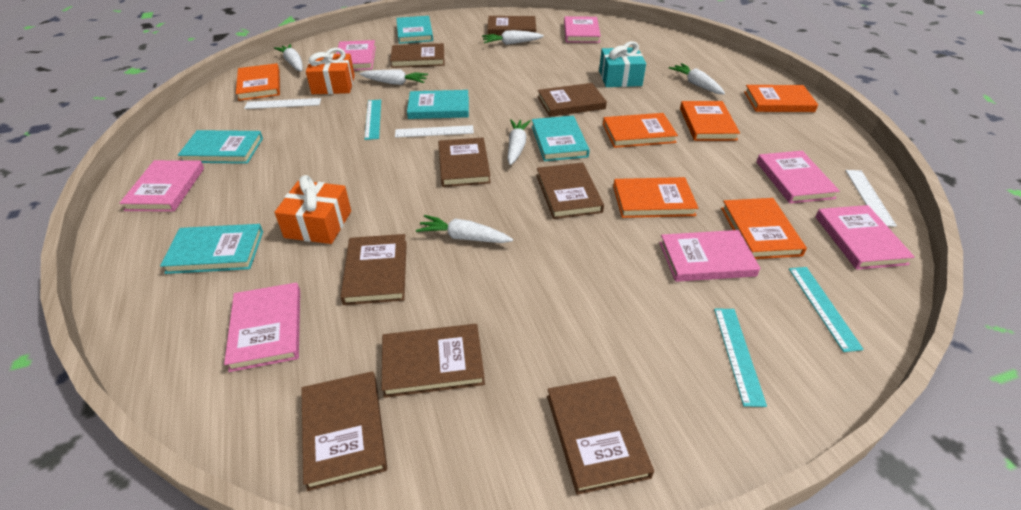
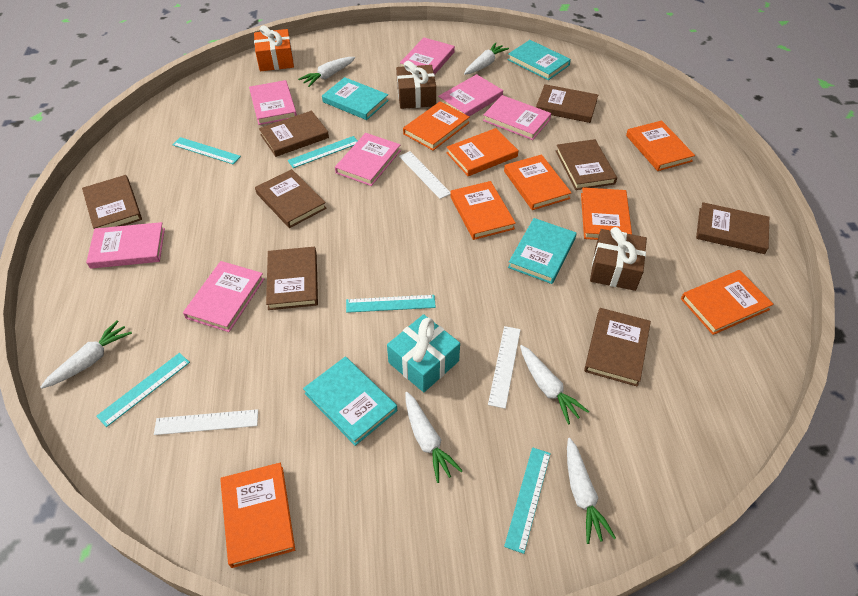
brown book: [301,371,387,491] [340,234,407,305] [382,324,485,398] [390,43,444,68] [438,138,491,187] [487,16,536,36] [536,163,604,219] [538,83,607,117] [547,376,654,495] = 9 -> [82,175,142,229] [255,169,327,228] [259,111,329,157] [266,247,318,310] [536,84,598,123] [556,139,617,190] [584,308,651,387] [696,202,769,254] = 8
brown gift: none = 0 -> [396,61,436,109] [590,227,647,291] = 2
orange book: [236,63,280,101] [603,113,678,148] [613,177,698,218] [680,101,740,141] [721,198,807,259] [744,85,818,112] = 6 -> [220,463,295,568] [403,102,470,151] [446,128,519,176] [450,181,516,240] [504,155,572,210] [581,187,632,240] [626,120,695,171] [681,270,773,335] = 8
orange gift: [274,175,351,244] [306,48,355,94] = 2 -> [254,25,294,71] = 1
turquoise book: [160,224,263,274] [178,130,263,164] [396,16,433,44] [407,90,469,119] [532,116,590,161] = 5 -> [303,357,397,446] [322,77,389,120] [508,40,571,80] [508,218,577,284] = 4
turquoise ruler: [364,100,381,140] [714,308,767,407] [789,267,864,352] = 3 -> [96,353,190,427] [173,137,241,164] [288,136,357,168] [346,295,436,313] [504,447,551,554] = 5

